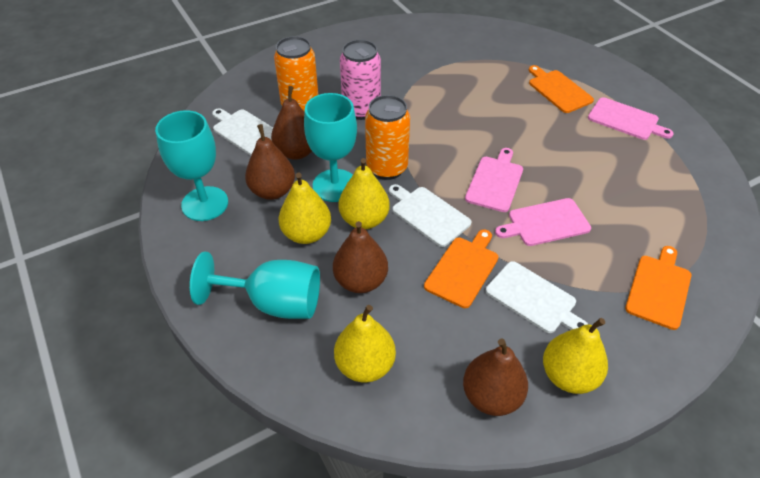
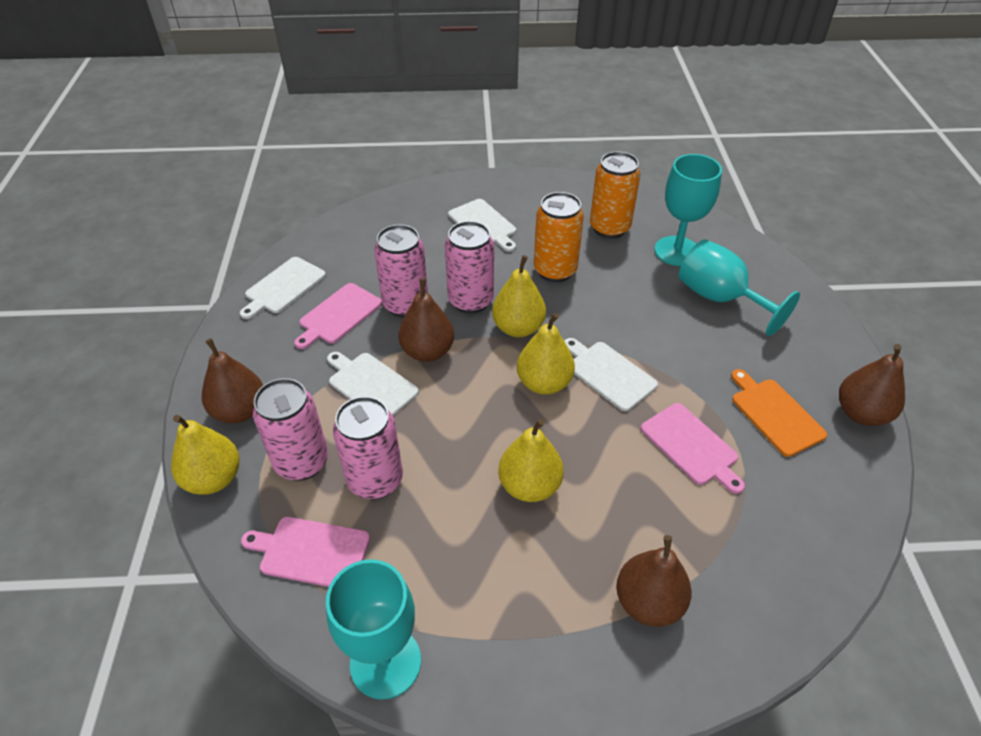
orange cutting board: [424,230,498,308] [529,65,594,113] [625,246,691,330] = 3 -> [731,369,827,457] = 1
pink can: [340,39,381,120] = 1 -> [253,378,328,481] [333,396,403,500] [374,224,428,317] [445,221,494,314] = 4
white cutting board: [212,108,273,155] [389,184,472,247] [486,261,588,333] = 3 -> [240,257,326,319] [327,352,419,416] [448,199,516,252] [565,338,658,411] = 4

